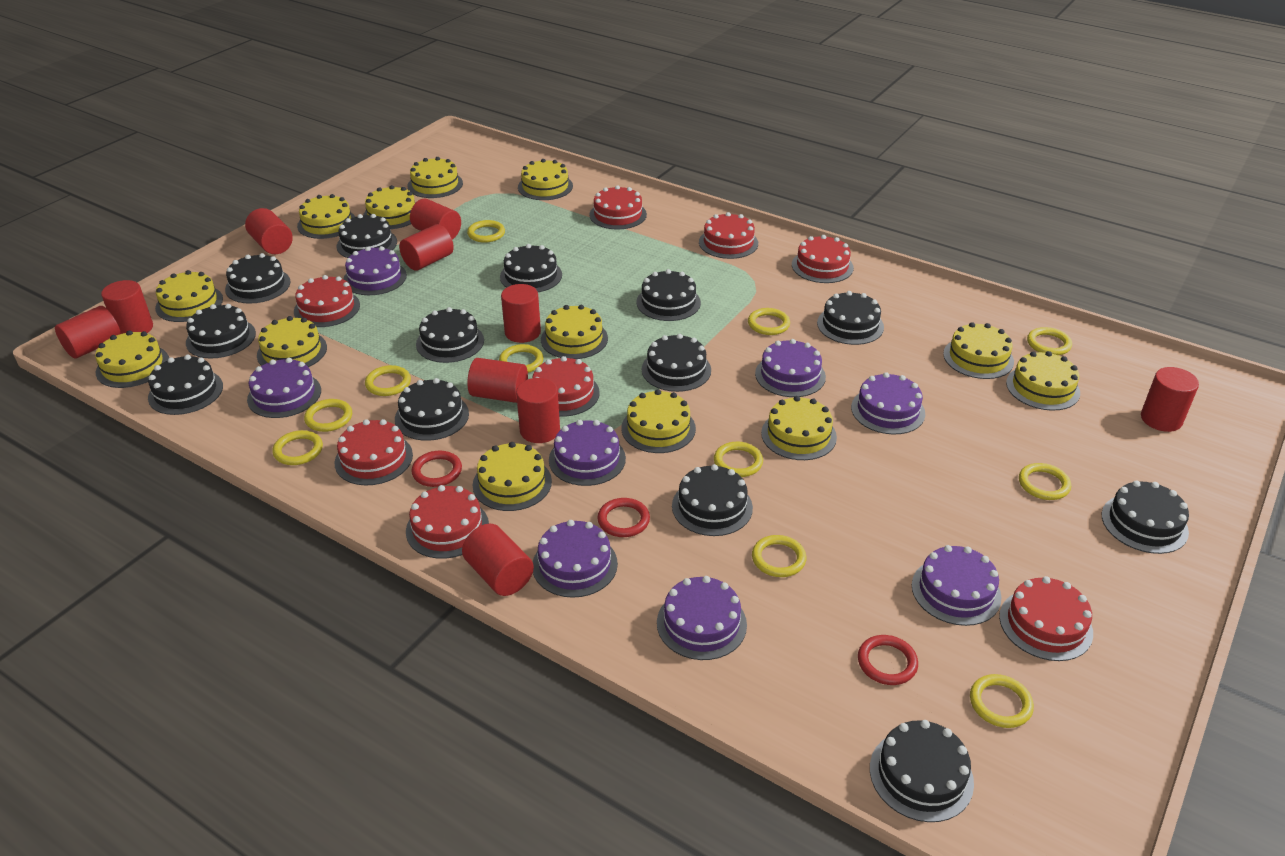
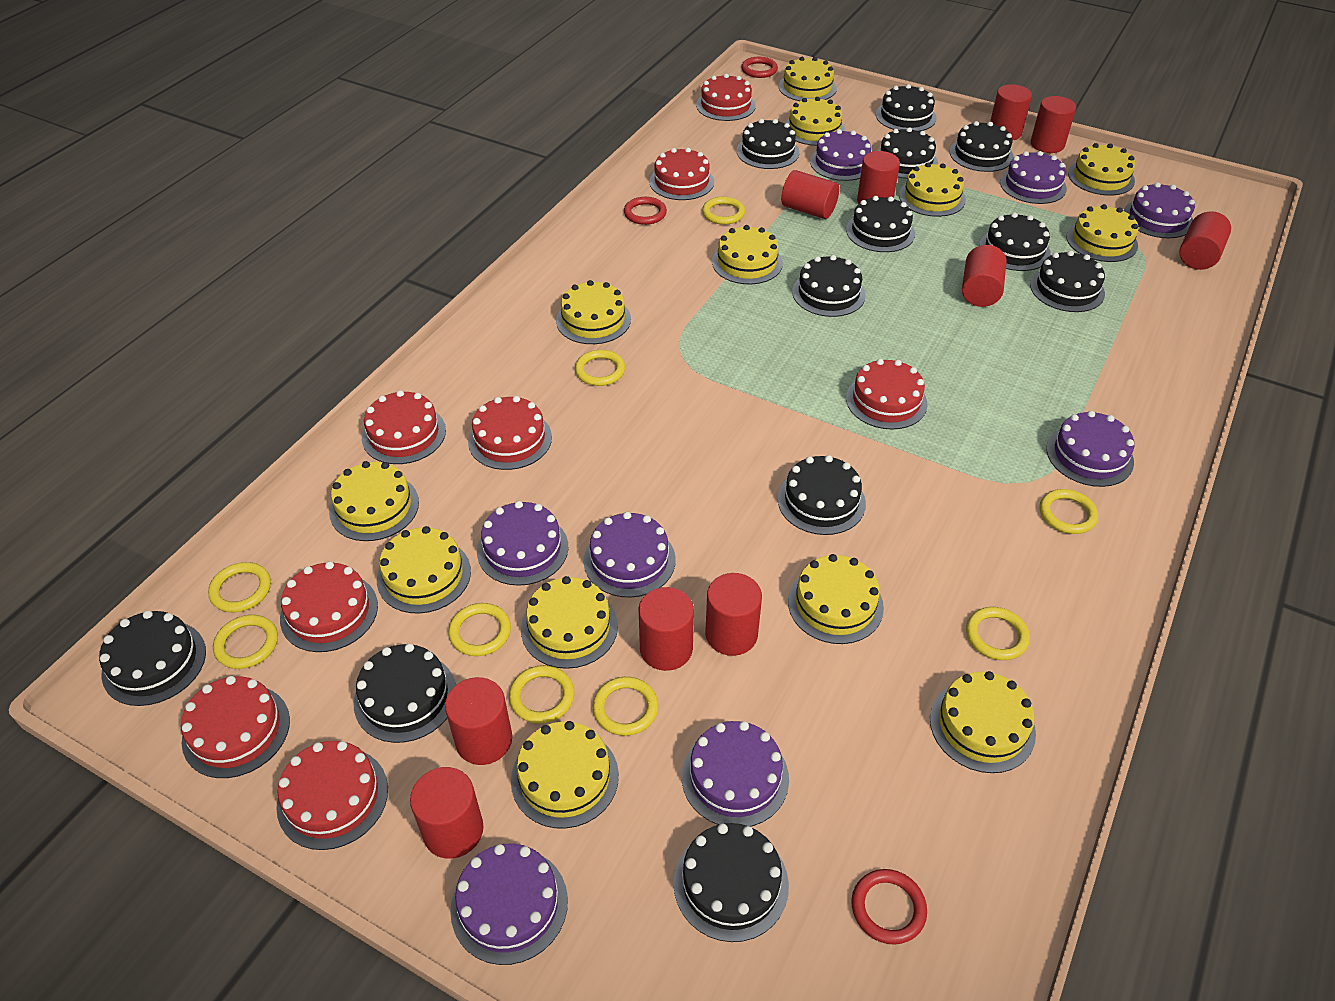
black cake: [148,355,223,415] [186,304,256,358] [225,253,290,304] [337,214,397,258] [395,378,469,441] [416,307,484,363] [500,244,562,292] [637,269,701,321] [642,334,711,392] [672,464,753,536] [817,291,884,345] [870,720,974,822] [1102,480,1189,554] = 13 -> [99,610,206,706] [354,643,456,743] [673,823,789,942] [737,119,799,169] [778,455,866,535] [792,255,866,317] [846,196,915,252] [876,84,937,131] [878,127,938,179] [950,121,1014,172] [979,213,1051,271] [1030,251,1105,312] = 12
yellow ring: [272,430,323,465] [304,399,352,432] [365,365,411,396] [467,220,505,243] [499,344,543,373] [714,442,763,477] [748,308,790,335] [752,535,807,577] [970,674,1034,728] [1019,463,1071,500] [1027,327,1072,355] = 11 -> [208,562,271,612] [213,615,278,669] [448,603,511,656] [509,665,574,724] [575,350,625,386] [593,677,659,736] [702,197,745,225] [966,607,1030,660] [1040,489,1098,534] = 9

